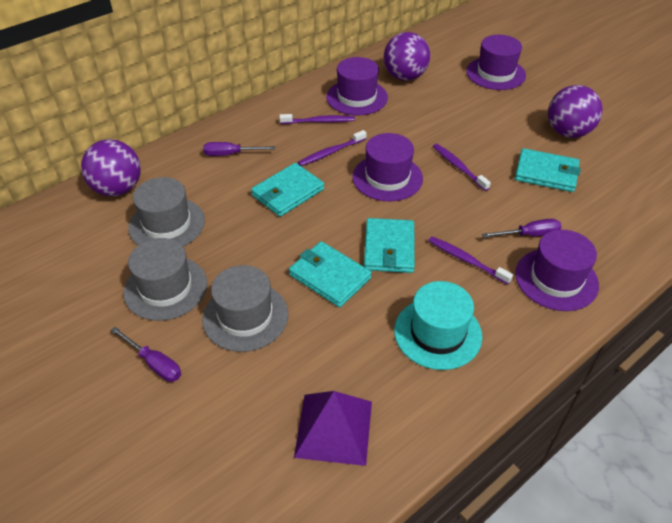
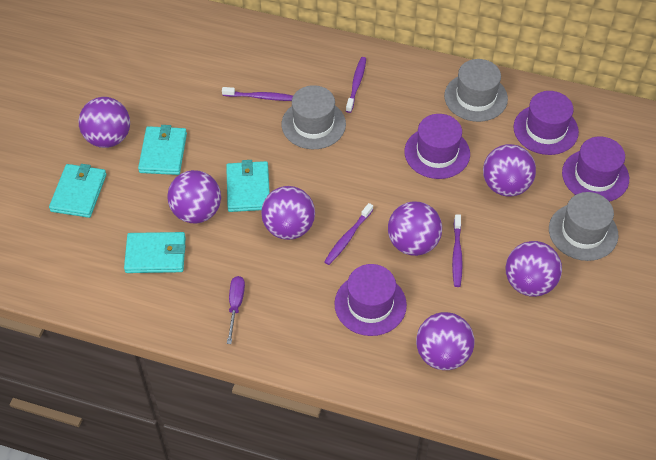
purple ball: [81,139,141,196] [384,32,430,81] [548,85,603,138] = 3 -> [78,97,130,148] [167,170,221,224] [261,186,315,240] [388,201,442,256] [416,312,475,370] [483,144,536,197] [505,241,562,297] = 7
purple pyramid: [294,391,372,466] = 1 -> none = 0
purple screwdriver: [111,327,181,382] [203,142,275,156] [482,219,561,238] = 3 -> [227,276,245,344] = 1
turquoise hat: [394,281,482,370] = 1 -> none = 0

